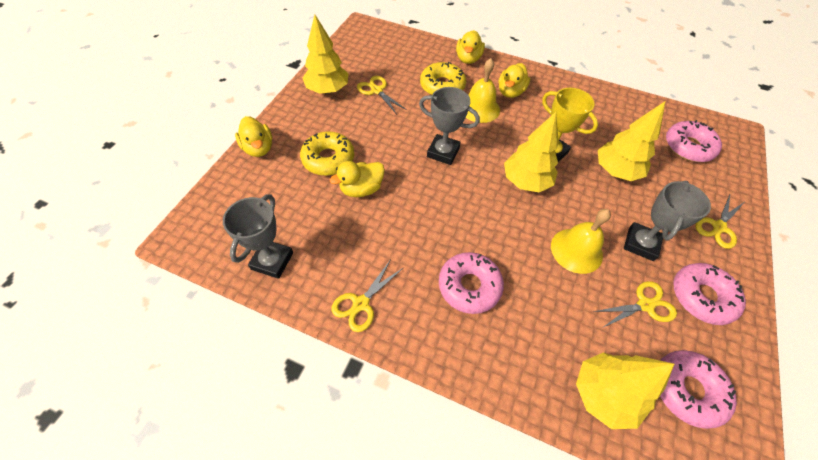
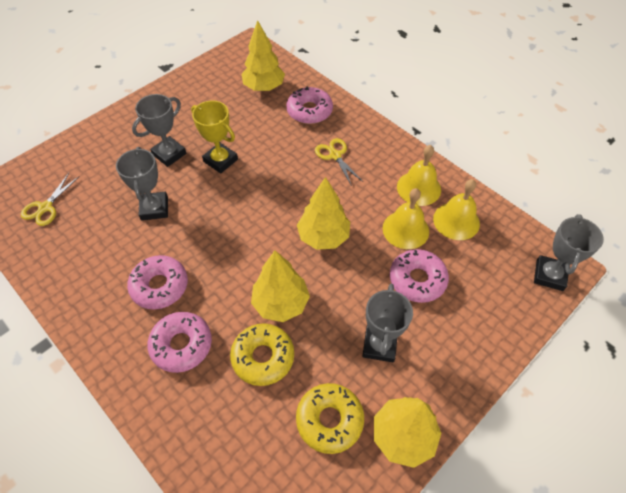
grey trophy: [223,194,293,279] [419,87,480,165] [624,181,711,261] = 3 -> [116,147,168,221] [132,94,187,167] [363,284,413,362] [534,214,604,291] = 4
yellow bell: [466,58,500,123] [551,209,611,274] = 2 -> [382,188,429,249] [397,145,441,206] [433,179,480,240] = 3
yellow duck: [235,116,272,157] [330,161,385,197] [456,30,485,64] [498,63,530,98] = 4 -> none = 0
yellow scissors: [331,259,403,332] [357,76,407,113] [593,281,677,328] [696,195,744,249] = 4 -> [21,173,80,226] [315,138,363,186] = 2

